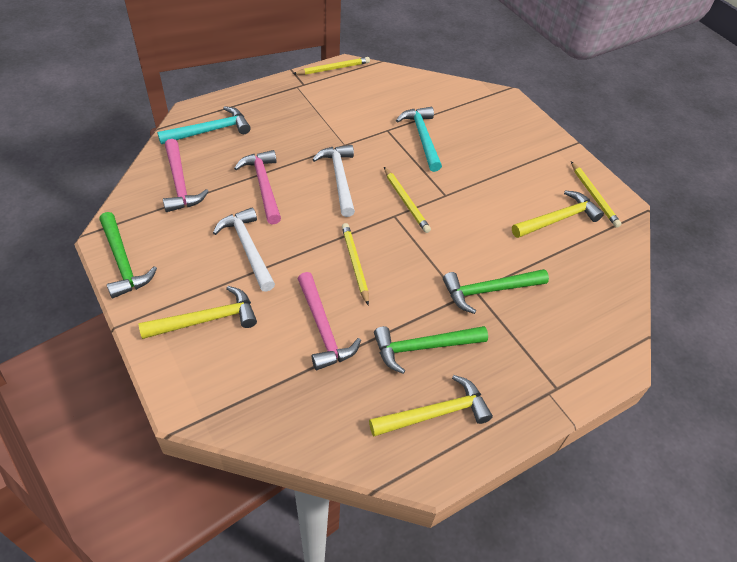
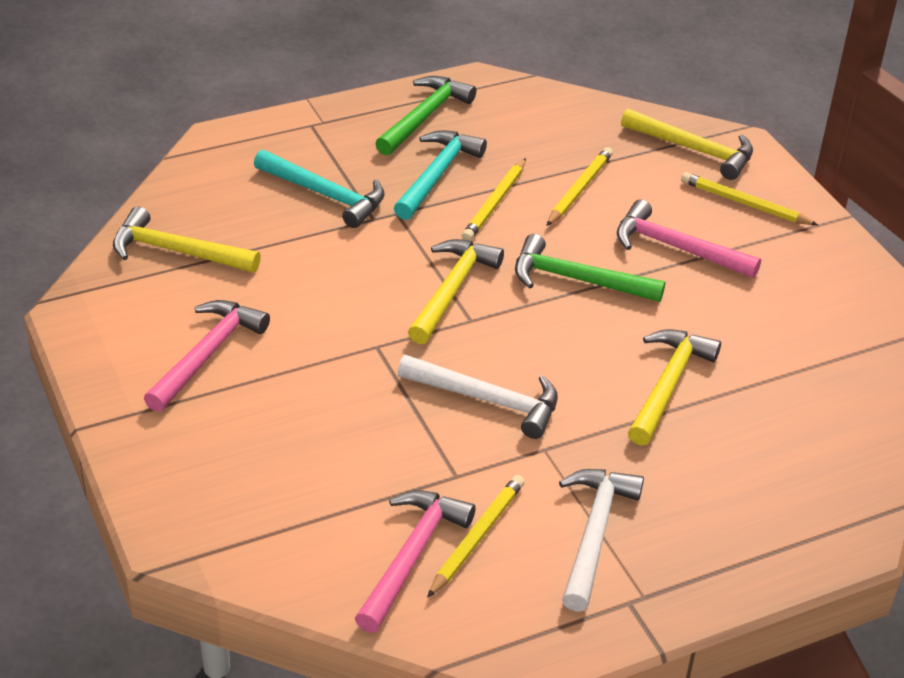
green hammer: [99,212,157,298] [374,326,488,374] [443,269,549,314] = 3 -> [375,76,476,155] [515,234,666,302] = 2
yellow hammer: [139,286,257,339] [369,375,493,436] [512,190,604,238] = 3 -> [113,207,261,273] [408,239,504,344] [621,108,753,180] [628,329,721,446] = 4

